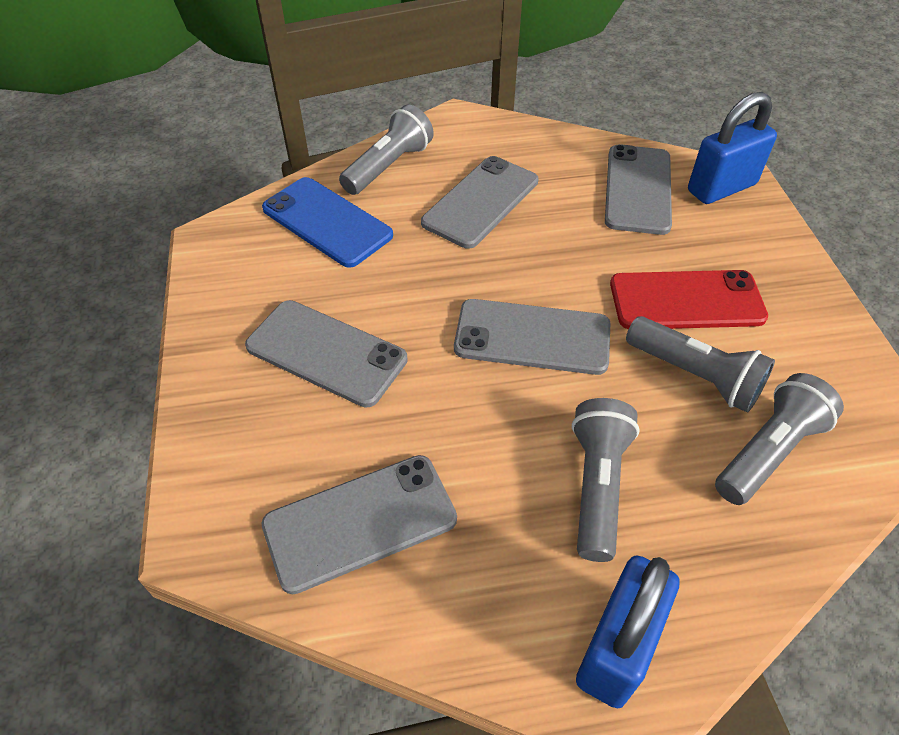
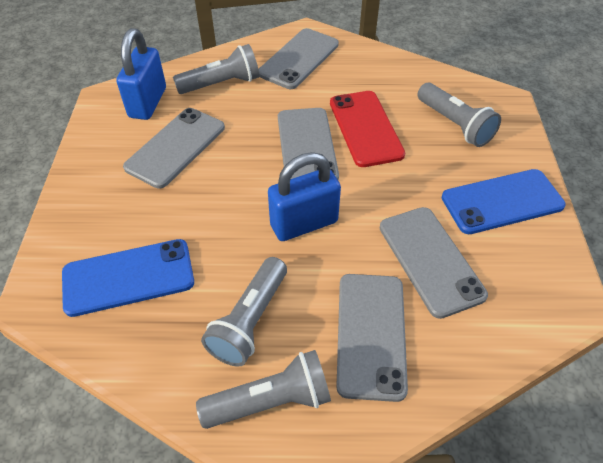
blue phone: [262,177,393,268] = 1 -> [62,239,194,317] [442,169,566,234] = 2

